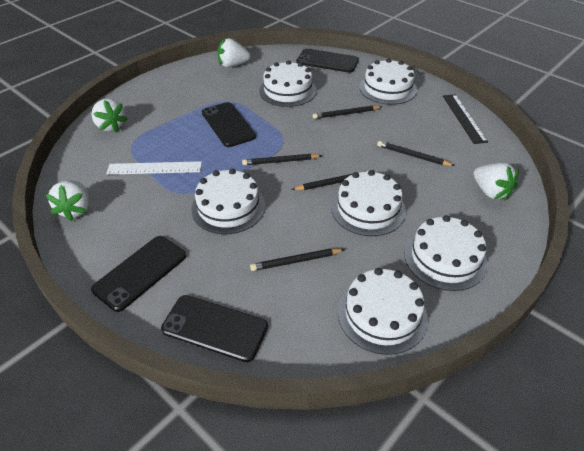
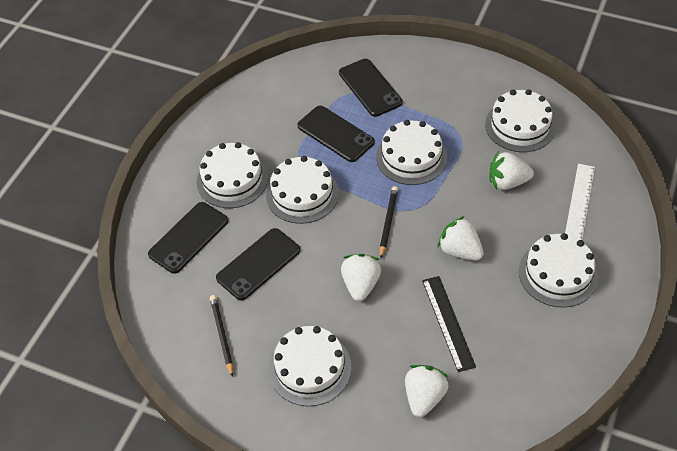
black pencil: [242,154,322,165] [250,248,345,271] [291,170,369,190] [313,105,382,119] [377,141,455,166] = 5 -> [210,295,233,378] [380,186,398,259] = 2

